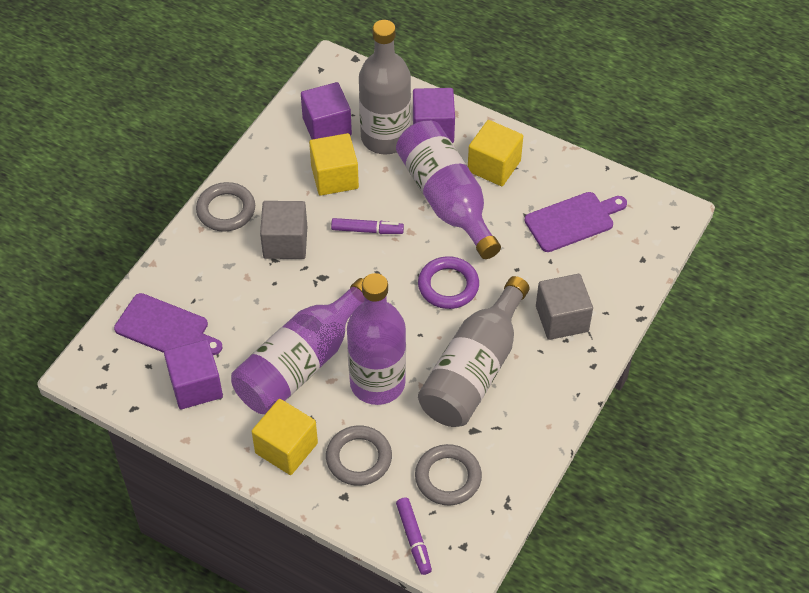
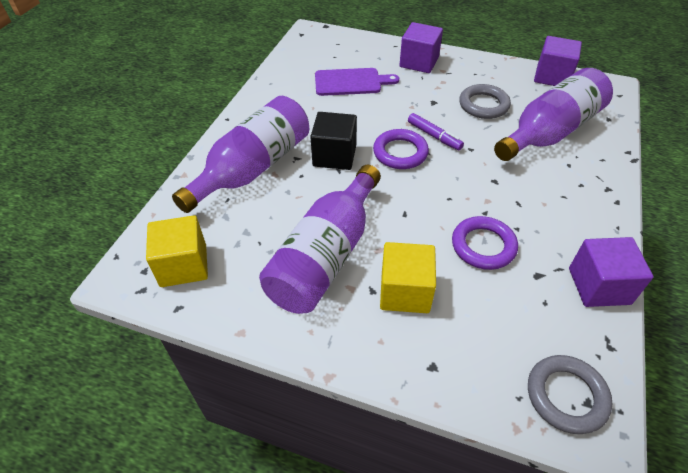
black cube: none = 0 -> [310,112,357,170] = 1
grey bottle: [359,20,411,155] [418,276,530,427] = 2 -> none = 0
grey cube: [260,201,307,259] [536,274,593,340] = 2 -> none = 0
grey ring: [196,182,255,232] [326,426,392,486] [415,444,482,505] = 3 -> [459,84,511,119] [528,355,612,434] = 2
purple cutting board: [114,293,223,355] [524,192,627,252] = 2 -> [315,68,399,96] = 1
purple marker: [331,218,404,234] [396,497,432,575] = 2 -> [408,113,464,150] = 1
purple ring: [418,256,479,309] = 1 -> [373,129,429,169] [452,216,518,270] = 2
yellow cube: [252,399,318,475] [309,133,359,196] [468,120,523,186] = 3 -> [146,215,208,287] [380,242,436,313] = 2

